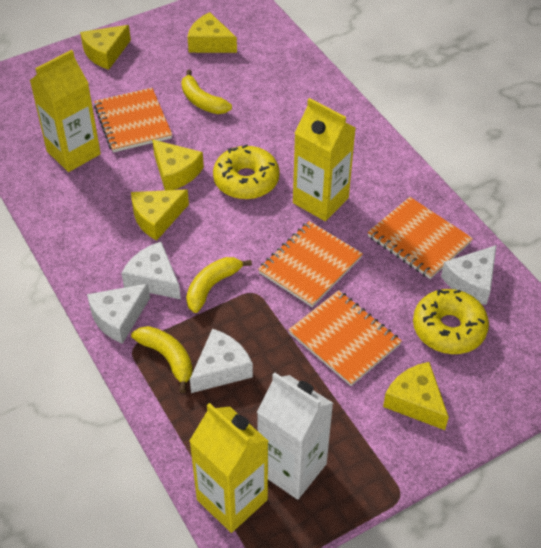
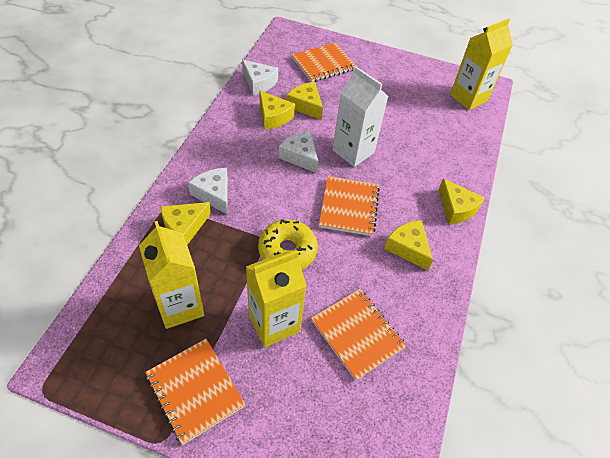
white cheese: [87,283,150,344] [121,242,181,299] [190,329,253,393] [441,245,497,305] = 4 -> [188,168,228,214] [242,60,278,96] [279,131,318,173] = 3
yellow banana: [131,326,193,393] [181,70,232,114] [186,257,252,313] = 3 -> none = 0
yellow donut: [213,144,280,199] [413,289,489,354] = 2 -> [258,219,318,269] = 1

